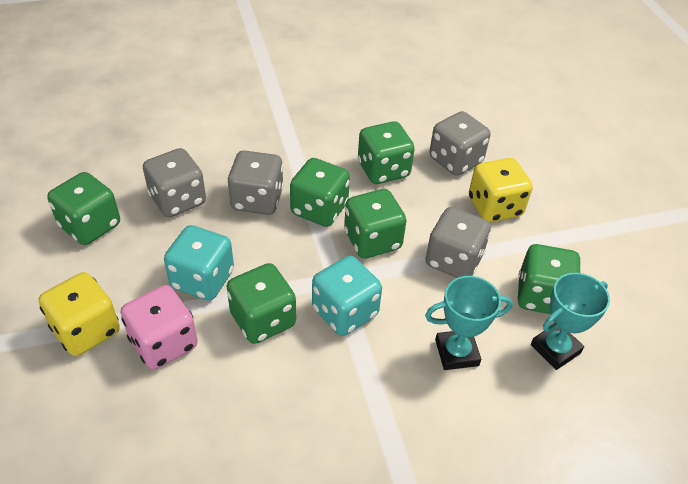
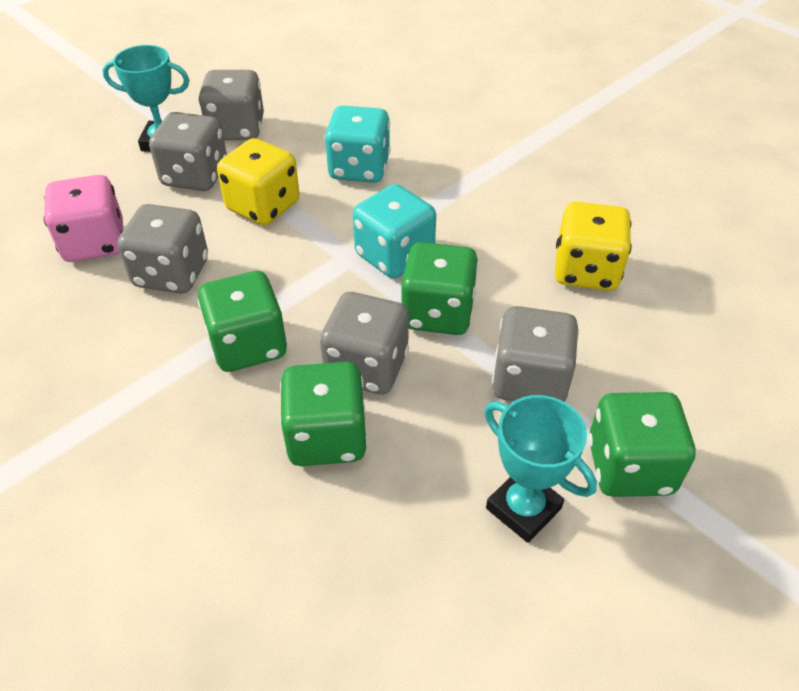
green dice: [47,172,120,245] [226,263,296,344] [290,158,350,227] [344,189,406,259] [358,121,415,184] [518,244,581,314] = 6 -> [197,271,287,372] [280,362,368,466] [401,242,479,335] [588,392,696,497] = 4
grey dice: [143,148,206,217] [228,150,284,215] [426,207,491,278] [429,111,490,176] = 4 -> [117,204,208,294] [149,112,227,191] [198,70,264,140] [320,292,409,394] [492,306,579,402] = 5

